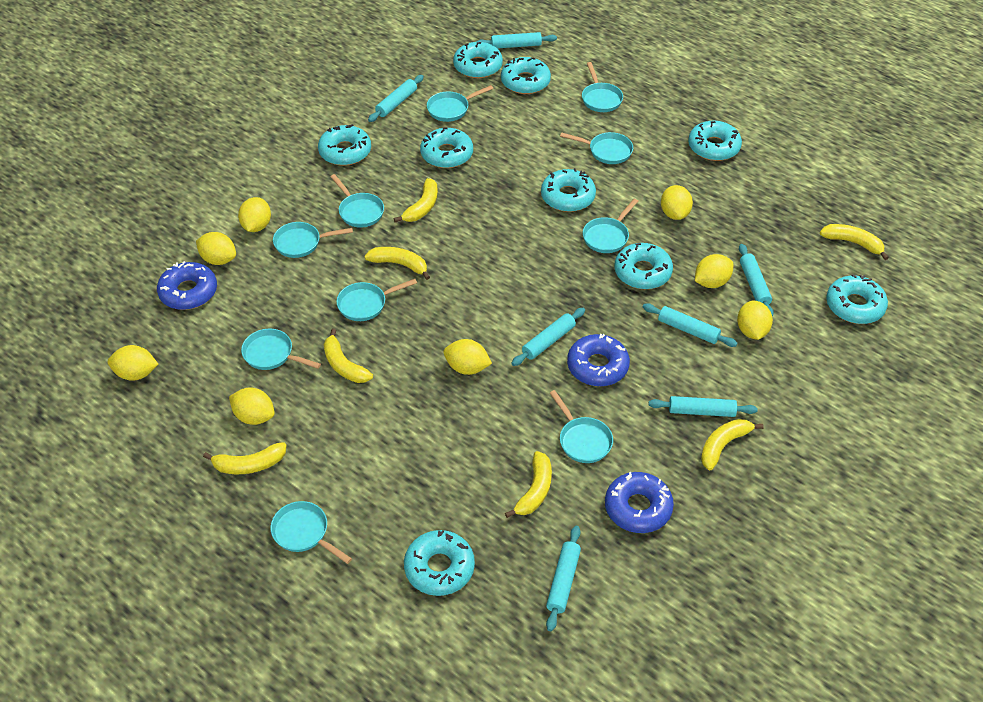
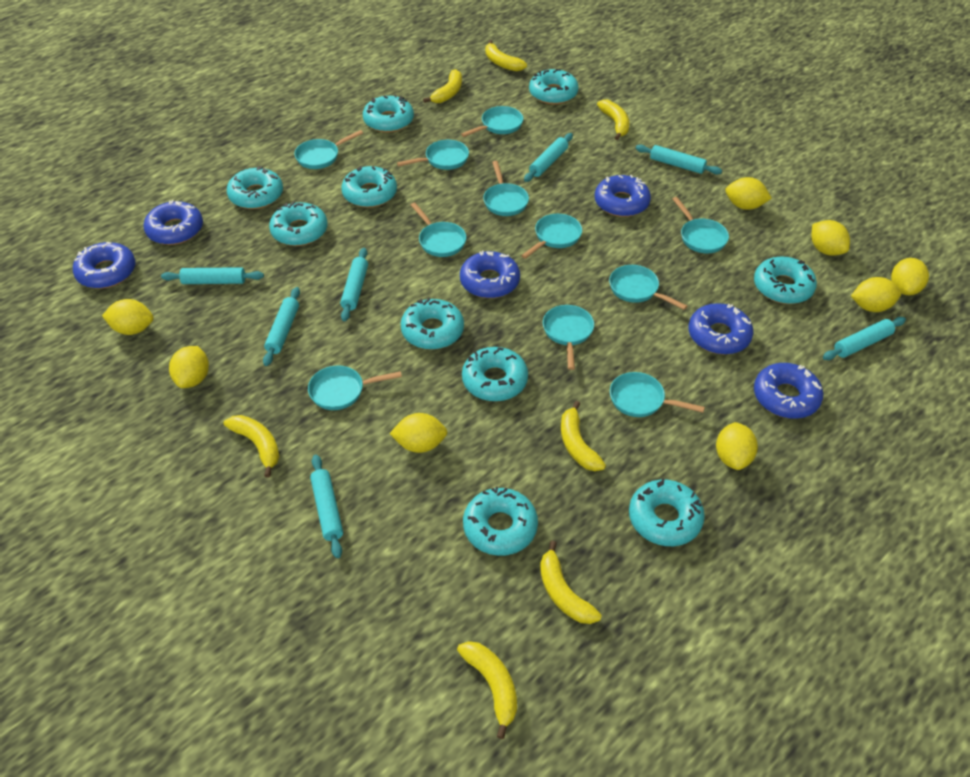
blue donut: [157,261,217,310] [567,334,630,386] [605,472,674,533] = 3 -> [73,242,135,289] [143,200,203,245] [460,251,520,298] [595,175,651,217] [688,303,753,355] [754,363,823,419] = 6
turquoise donut: [318,124,371,166] [404,530,475,596] [420,128,473,168] [453,42,503,78] [501,57,551,94] [541,168,596,212] [614,243,673,289] [688,121,742,161] [826,274,888,324] = 9 -> [227,166,283,209] [269,201,328,246] [341,166,397,208] [363,95,414,133] [401,298,464,350] [462,347,528,402] [463,487,538,556] [529,69,579,105] [629,478,705,546] [754,257,817,304] = 10
turquoise pan: [241,329,321,370] [271,501,352,564] [273,222,353,258] [330,174,384,228] [336,279,417,321] [427,85,493,122] [550,390,613,463] [560,132,633,164] [582,62,623,112] [583,199,638,253] = 10 -> [294,130,363,169] [308,365,402,410] [397,140,469,170] [411,202,466,257] [461,106,523,137] [483,161,529,216] [521,214,582,259] [543,305,594,370] [609,265,687,310] [610,372,705,417] [673,197,729,253] = 11

